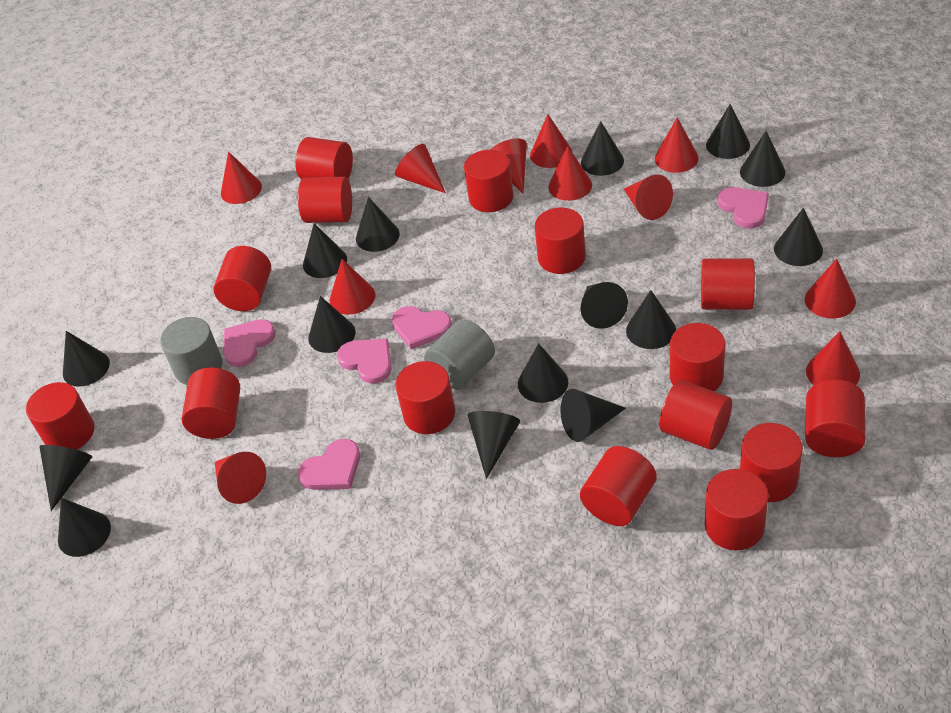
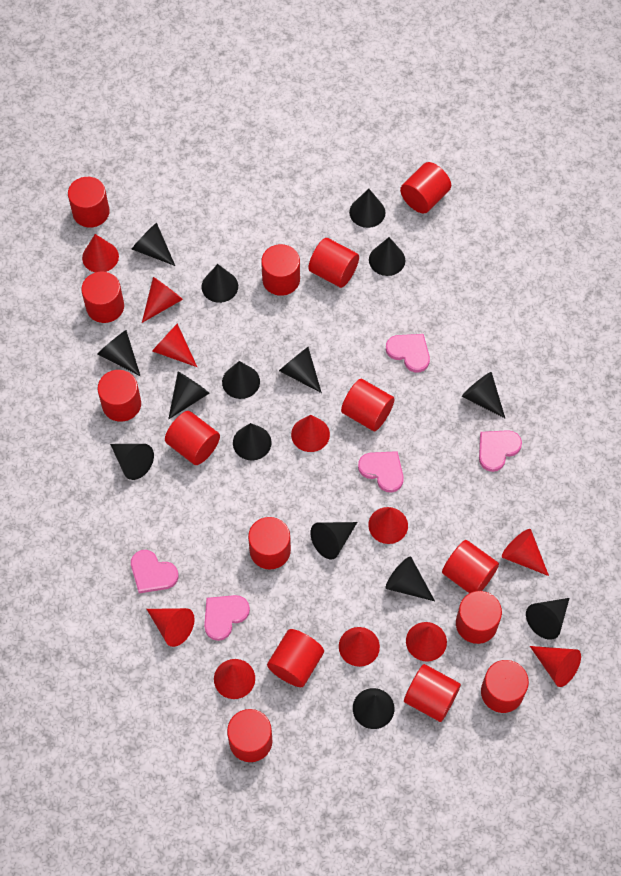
grey cylinder: [160,317,223,385] [424,319,495,390] = 2 -> none = 0

